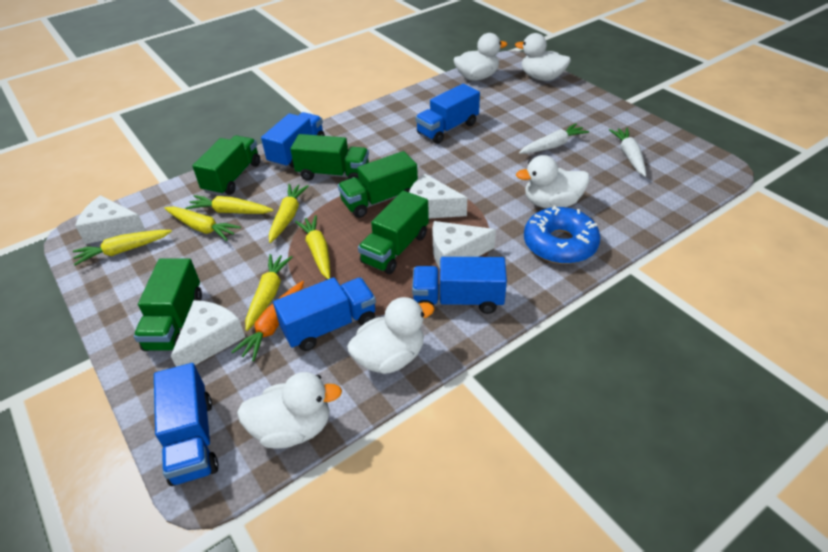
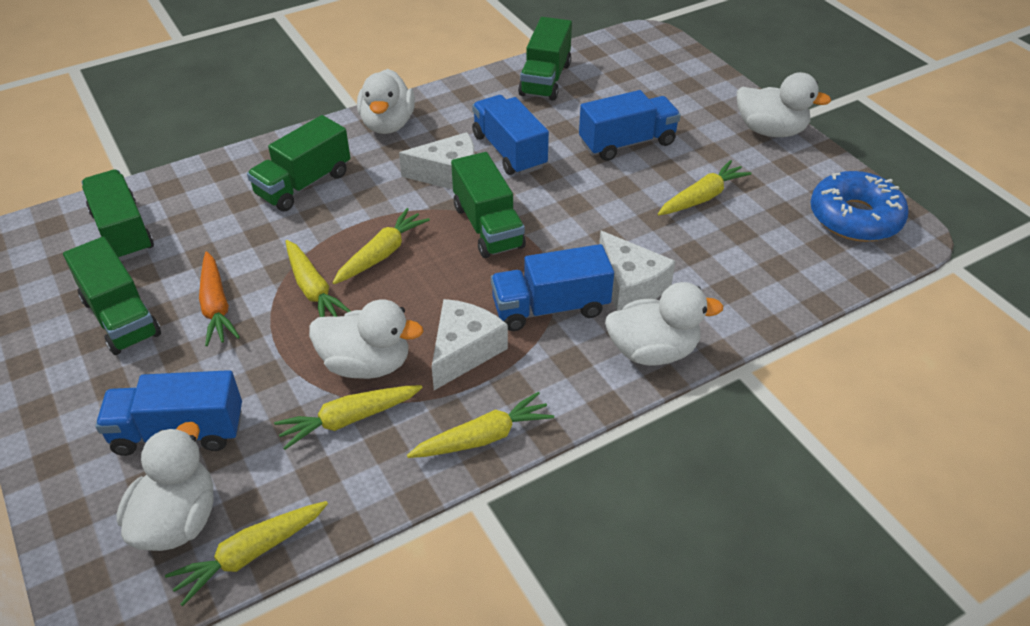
blue truck: [154,363,218,486] [261,112,325,168] [273,277,376,351] [412,257,507,314] [415,84,480,144] = 5 -> [95,370,242,456] [472,95,549,175] [491,244,614,331] [579,90,681,161] = 4
white carrot: [519,123,589,154] [609,128,646,177] = 2 -> none = 0
white cheese: [75,195,146,244] [171,300,245,367] [409,174,467,218] [432,221,496,268] = 4 -> [399,132,474,190] [432,299,508,390] [599,231,675,311] = 3

